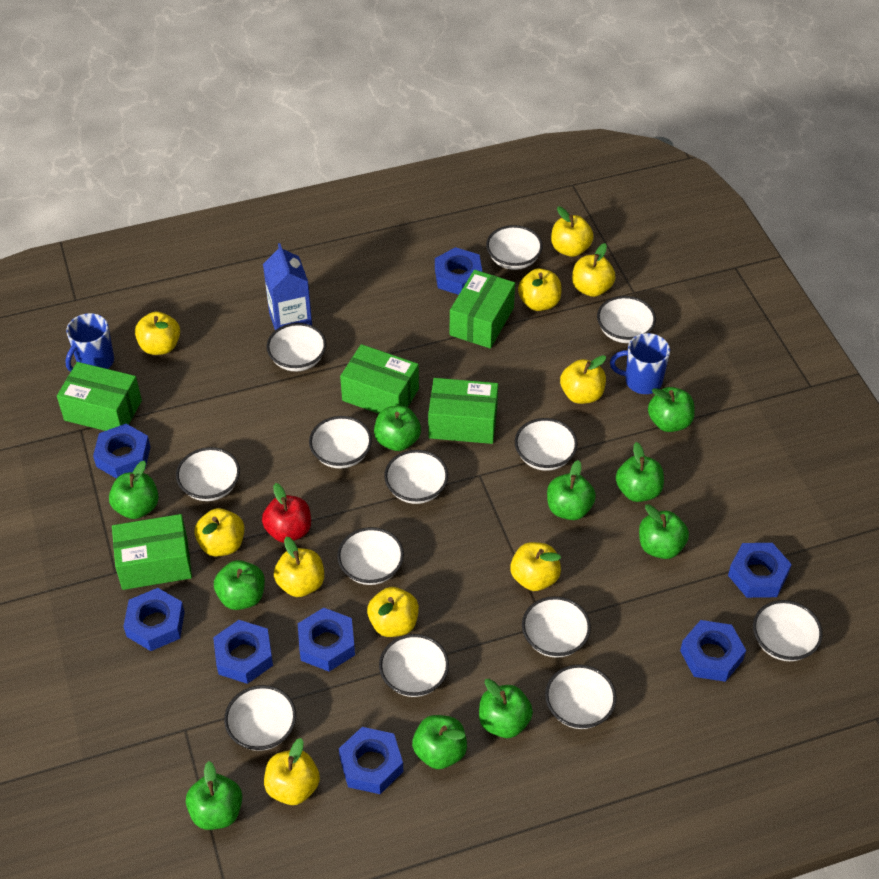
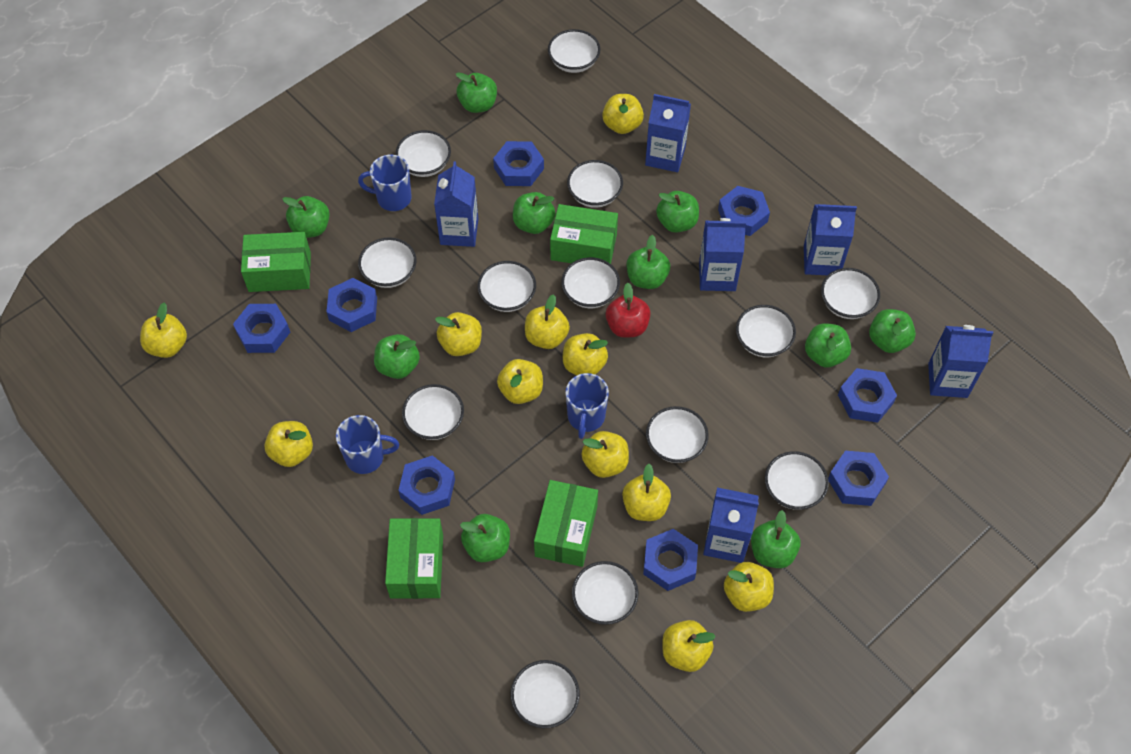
blue carton: [263,243,312,330] = 1 -> [434,161,478,247] [645,94,691,172] [699,218,746,291] [703,488,759,563] [804,204,857,275] [928,325,993,398] = 6
blue mug: [65,313,114,372] [610,333,670,394] = 2 -> [336,415,399,474] [358,155,412,211] [565,373,609,439] = 3
green box: [57,362,142,431] [112,514,192,590] [340,344,419,414] [428,378,498,444] [450,270,515,349] = 5 -> [241,232,311,292] [385,518,443,599] [534,480,598,567] [550,204,618,264] = 4
yellow apple: [135,311,180,355] [194,508,244,556] [264,738,320,805] [274,537,324,597] [367,587,419,637] [510,542,561,591] [518,268,561,311] [551,206,594,257] [560,355,606,404] [572,243,615,297] = 10 -> [140,303,187,358] [264,421,313,467] [435,312,482,356] [497,359,543,404] [525,294,570,349] [563,333,608,375] [581,431,629,478] [602,94,644,134] [622,464,671,521] [662,620,716,672] [724,562,774,612] = 11

